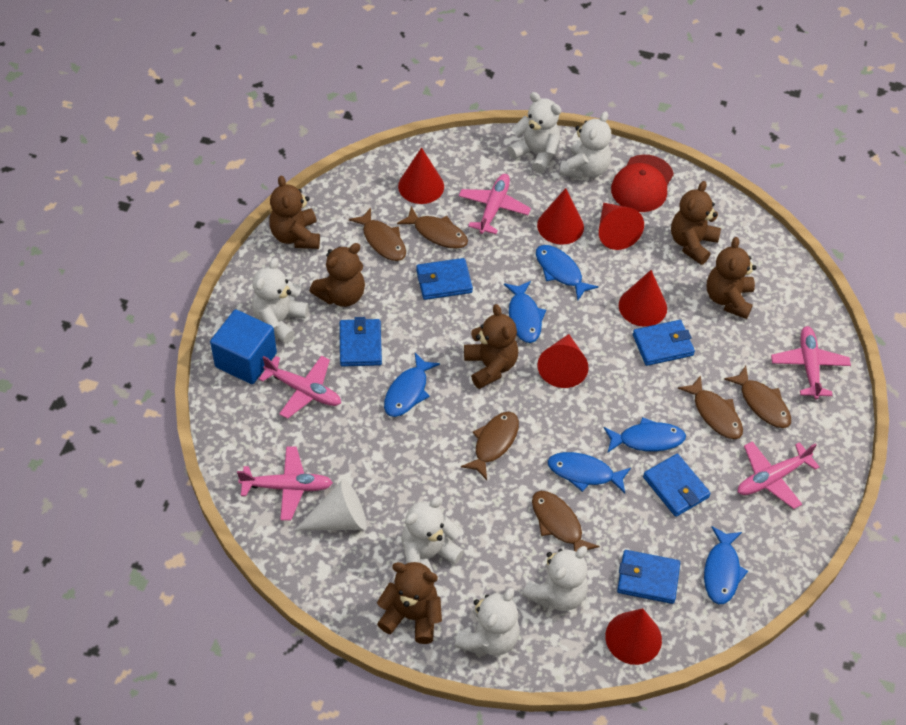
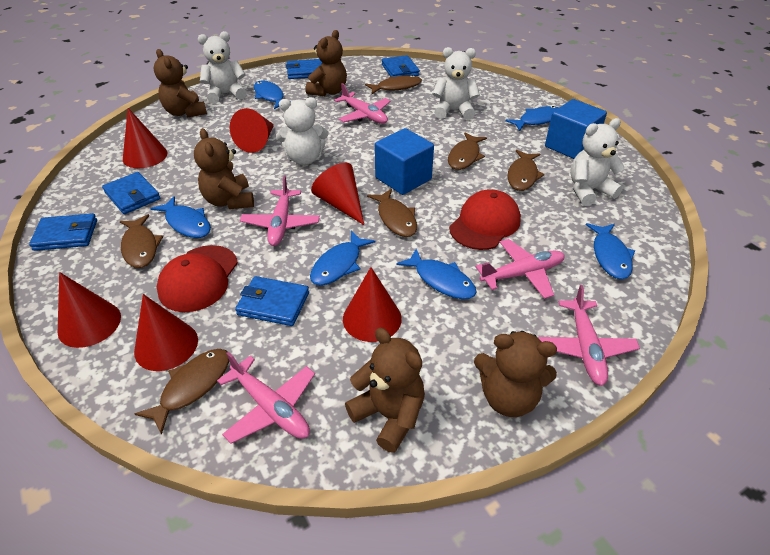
blue cube: [210,309,277,384] = 1 -> [375,128,434,195] [545,99,607,159] = 2
brown teddy bear: [269,175,320,249] [310,243,365,307] [377,562,442,644] [464,304,518,389] [671,181,721,265] [707,237,756,319] = 6 -> [154,49,207,118] [194,128,254,209] [306,30,347,96] [345,328,425,453] [474,331,557,417] = 5
red cap: [611,155,674,212] = 1 -> [157,245,238,312] [449,190,521,250] = 2
white cone: [295,479,366,530] = 1 -> none = 0
white teddy bear: [252,258,308,343] [401,497,464,573] [454,588,520,656] [508,92,561,174] [522,546,588,611] [559,111,611,179] = 6 -> [198,31,247,104] [276,97,328,165] [432,47,480,120] [570,118,625,206] = 4

